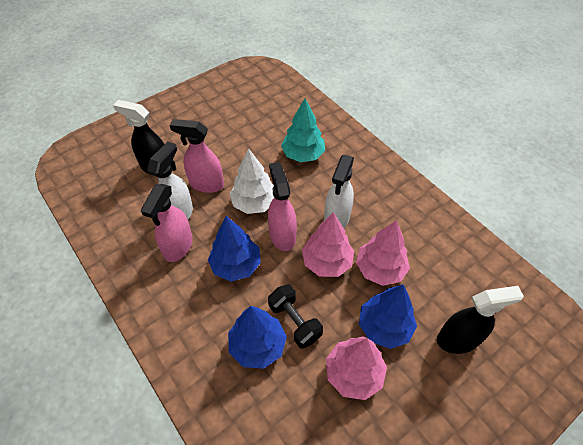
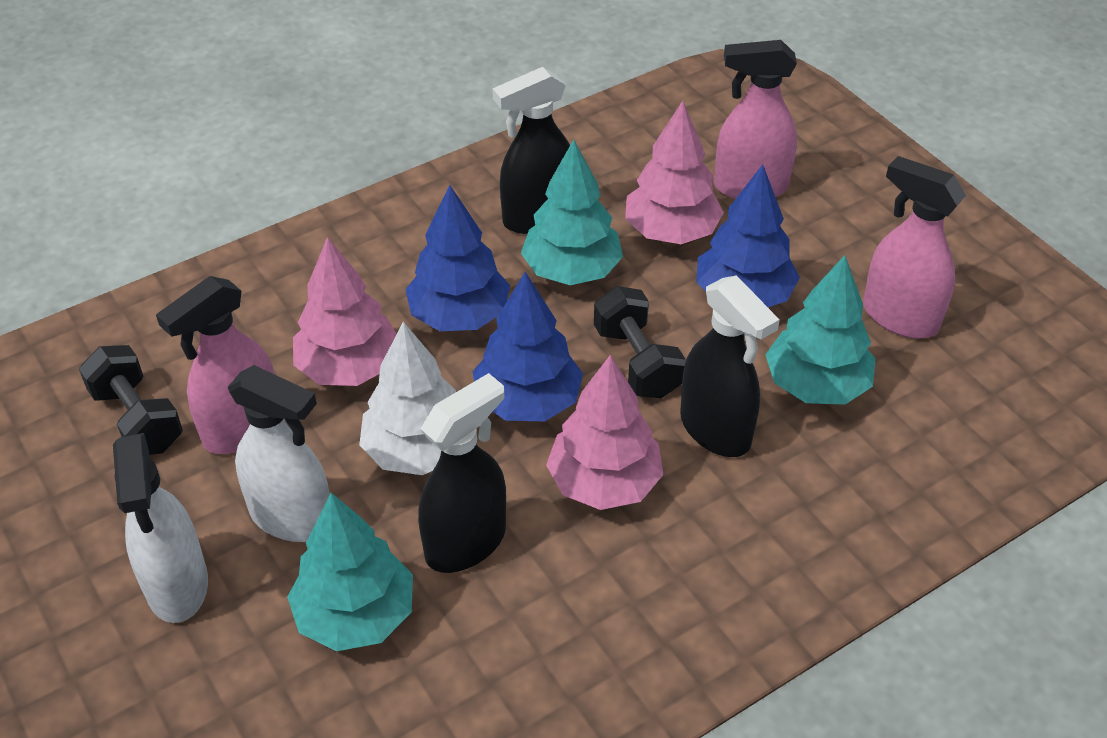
black dumbbell: [268,284,323,349] = 1 -> [79,345,183,455] [594,286,686,398] = 2
black spray bottle: [113,100,171,175] [437,286,524,354] = 2 -> [418,373,506,573] [492,67,570,234] [680,275,780,457] = 3
turquoise tree: [281,98,325,163] = 1 -> [287,493,413,651] [521,139,623,285] [765,255,876,405] = 3

